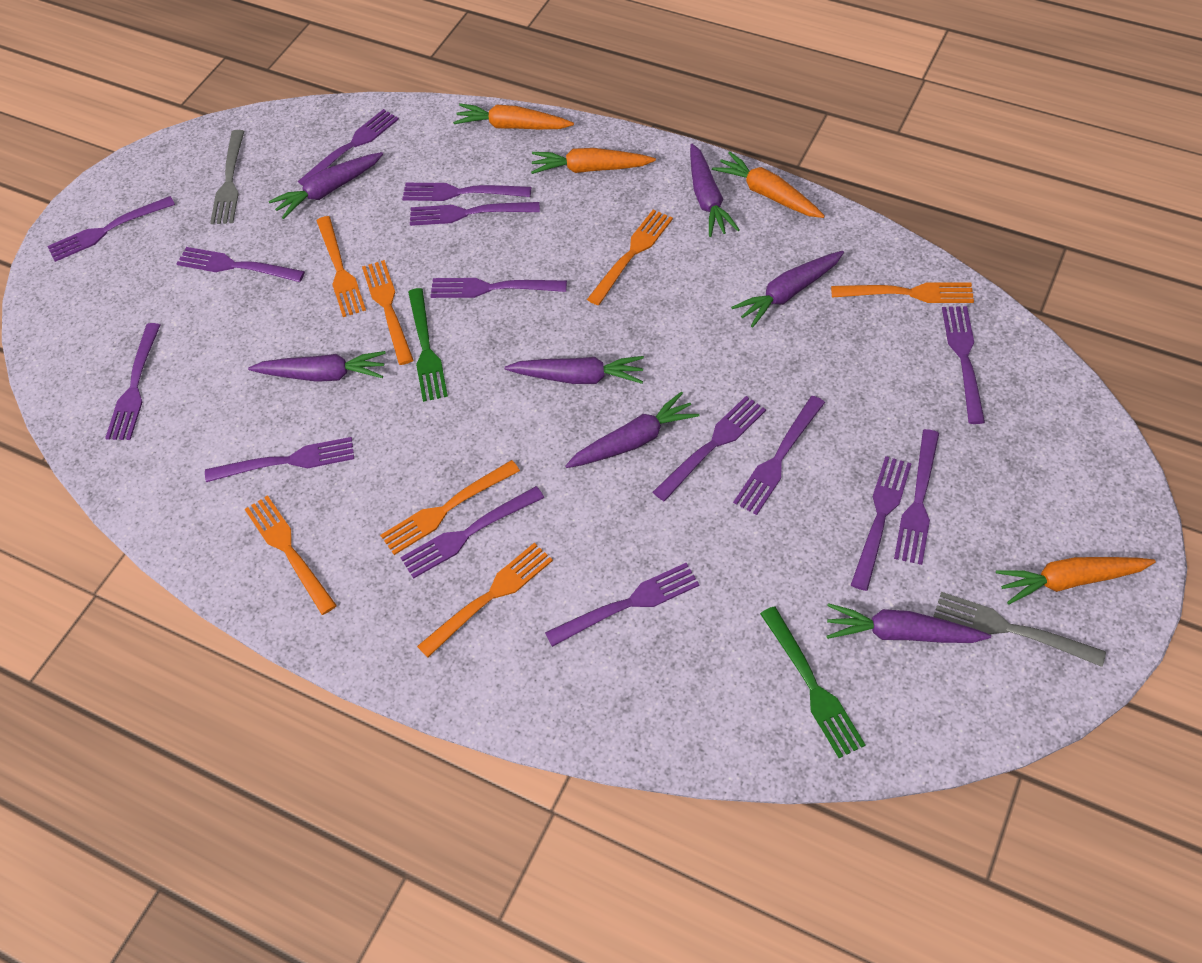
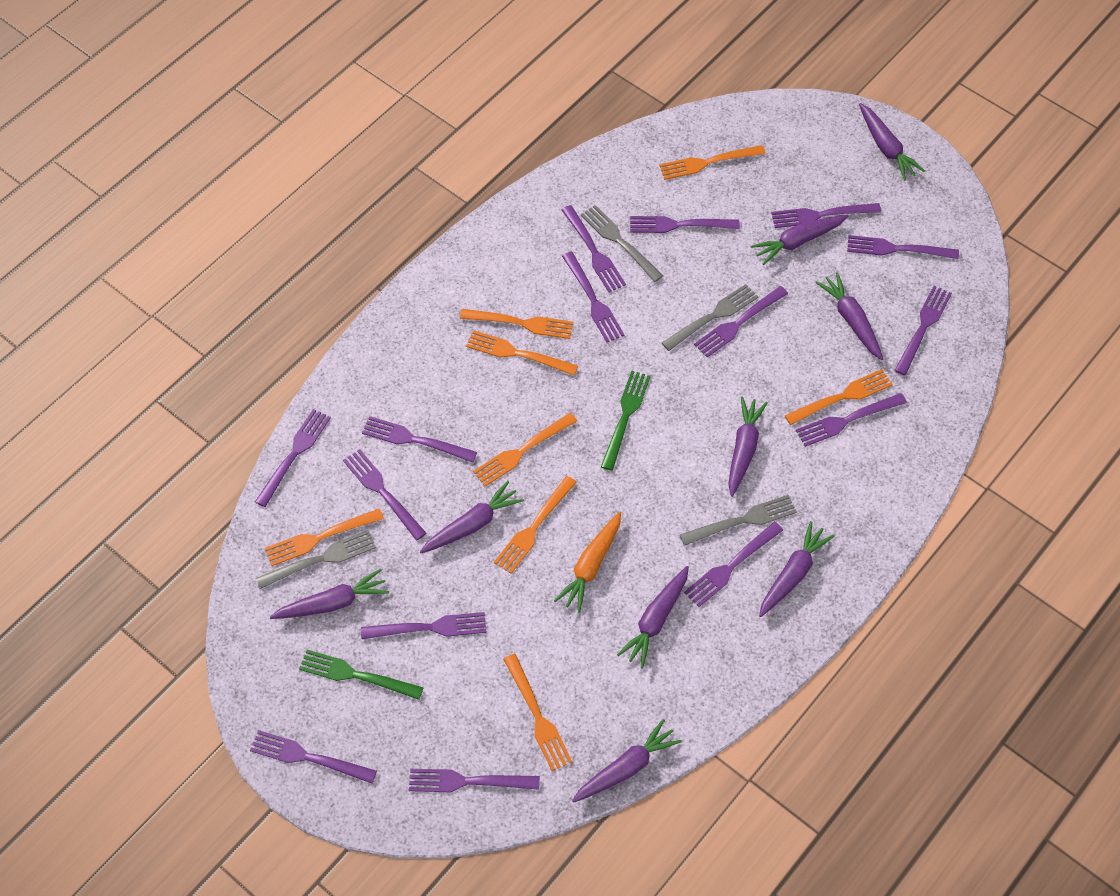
grey fork: [210,130,244,224] [933,592,1106,667] = 2 -> [256,530,376,589] [581,205,663,282] [662,284,758,351] [680,495,797,546] = 4
orange carrot: [453,103,574,129] [531,148,656,174] [712,151,825,218] [996,557,1156,605] = 4 -> [554,511,621,613] = 1
orange fork: [245,495,337,615] [316,216,366,317] [362,260,413,365] [380,460,520,555] [417,543,553,658] [587,210,673,305] [831,282,974,303] = 7 -> [265,508,384,566] [460,309,573,339] [466,330,578,376] [473,413,577,487] [494,476,577,574] [503,654,572,771] [659,145,766,180] [785,369,893,425] = 8
purple carrot: [248,351,386,382] [269,152,383,219] [504,356,644,384] [565,392,700,468] [690,144,739,237] [731,251,844,328] [827,603,991,643] = 7 -> [270,569,389,619] [420,481,524,553] [572,719,682,803] [617,566,689,668] [728,396,768,497] [751,215,848,265] [759,521,835,617] [815,272,883,360] [859,103,925,181] = 9

